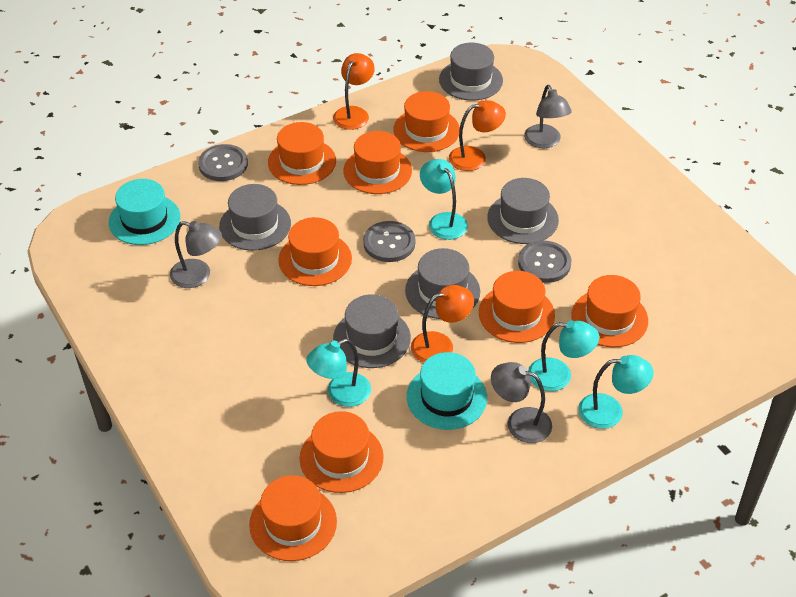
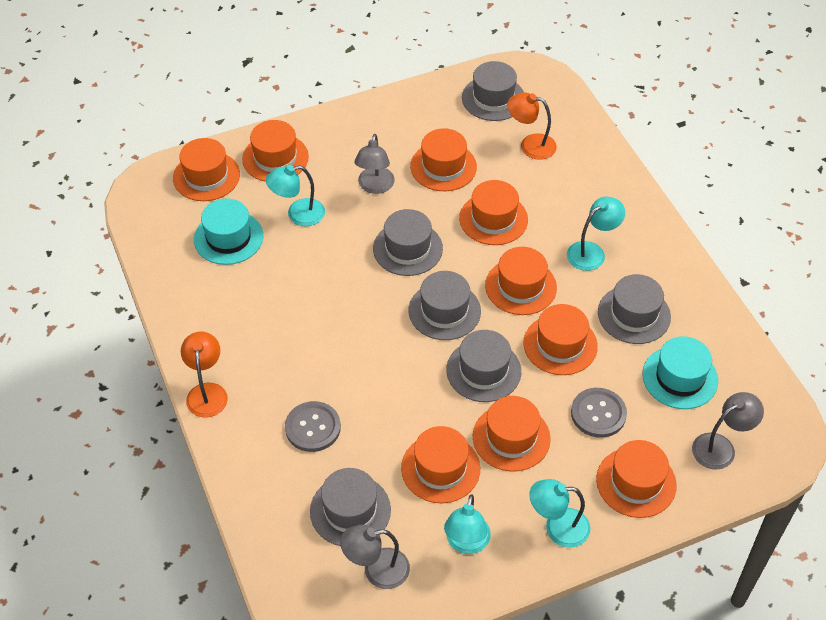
grey button: [198,144,248,181] [363,221,415,262] [518,240,571,283] = 3 -> [285,401,341,452] [571,388,627,438] = 2
grey hat: [219,184,291,251] [333,294,411,368] [405,248,480,319] [439,43,503,101] [487,178,559,244] = 5 -> [310,468,391,546] [373,209,443,276] [409,271,481,340] [446,330,521,402] [462,61,524,121] [598,274,671,344] = 6
orange hat: [249,475,337,561] [268,122,336,185] [278,217,352,286] [300,411,384,493] [343,131,412,194] [393,91,460,152] [479,271,555,343] [571,275,648,347] = 8 -> [173,138,240,201] [242,120,309,182] [401,426,480,503] [410,128,477,191] [459,180,528,245] [473,396,551,472] [485,247,557,315] [524,304,598,375] [596,440,677,518] = 9
orange lamp: [333,53,375,130] [411,285,474,363] [449,100,506,171] = 3 -> [181,331,228,418] [507,92,557,160] = 2

